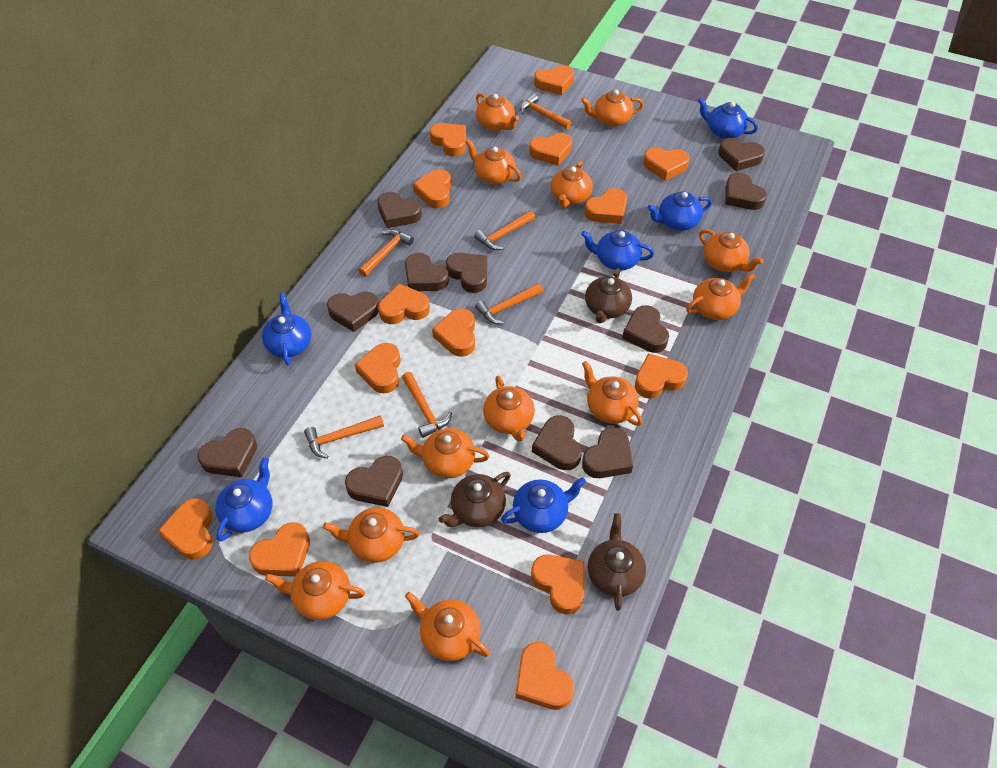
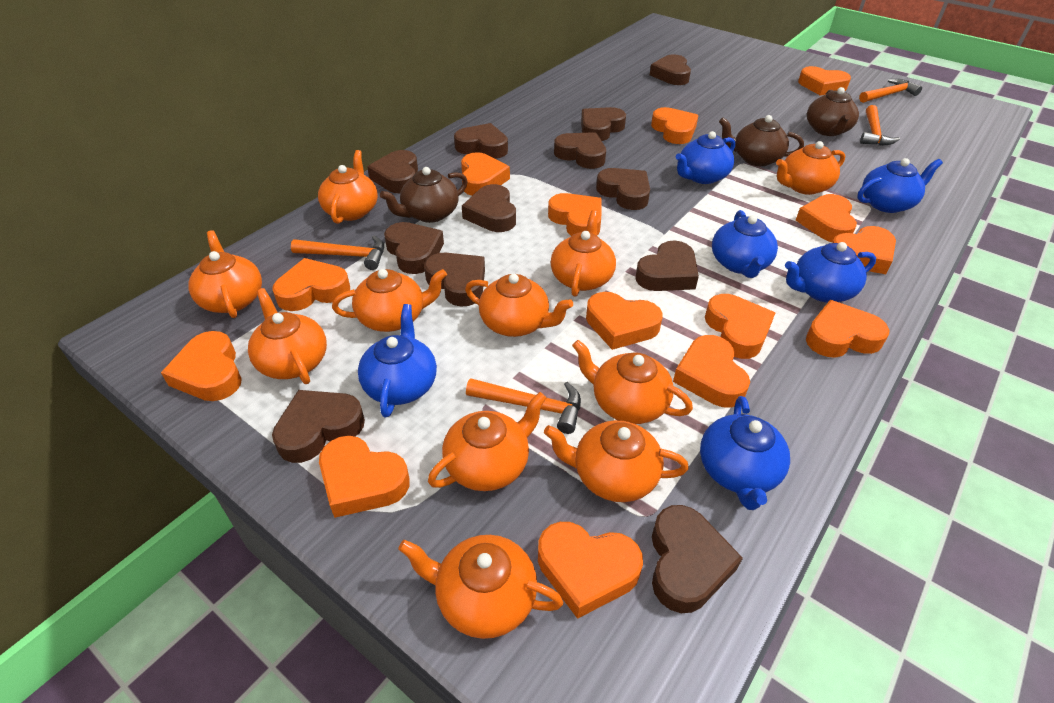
brown heart: [197,428,257,477] [327,292,379,332] [345,456,403,507] [377,192,422,228] [405,253,449,291] [446,253,487,293] [532,415,582,470] [582,427,633,478] [622,305,669,353] [718,138,765,171] [725,173,767,210] = 11 -> [272,390,365,463] [367,150,418,193] [384,222,444,274] [424,253,485,307] [454,123,508,159] [462,184,516,232] [554,132,606,169] [581,107,626,141] [596,168,650,210] [635,241,699,291] [650,54,691,85] [652,505,743,613] = 12
orange hammer: [304,415,384,459] [358,229,414,277] [402,372,452,438] [474,211,535,250] [475,283,543,324] [520,94,572,129] = 6 -> [291,236,384,270] [466,378,581,434] [859,79,922,103] [860,105,900,146] = 4
orange teapot: [265,561,365,620] [323,507,420,563] [401,428,489,478] [405,592,490,661] [465,139,521,185] [476,93,519,131] [483,376,535,442] [551,161,593,208] [581,90,644,127] [582,361,642,426] [686,273,755,320] [699,229,764,272] = 12 -> [188,230,262,318] [248,288,327,384] [318,150,378,224] [332,269,447,332] [398,535,563,639] [428,392,547,491] [465,274,573,337] [544,420,689,502] [551,210,616,297] [572,340,693,424] [776,141,845,195] = 11

